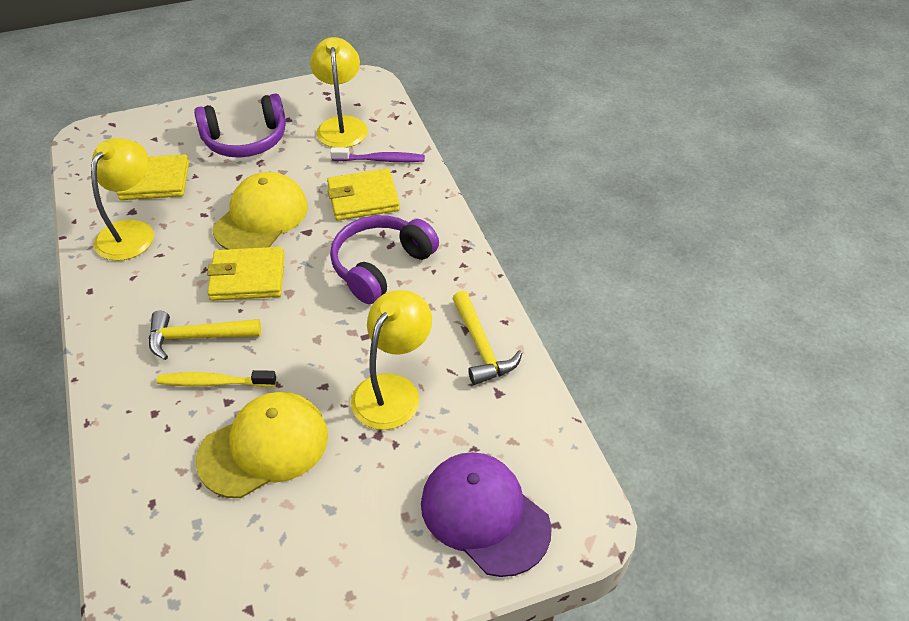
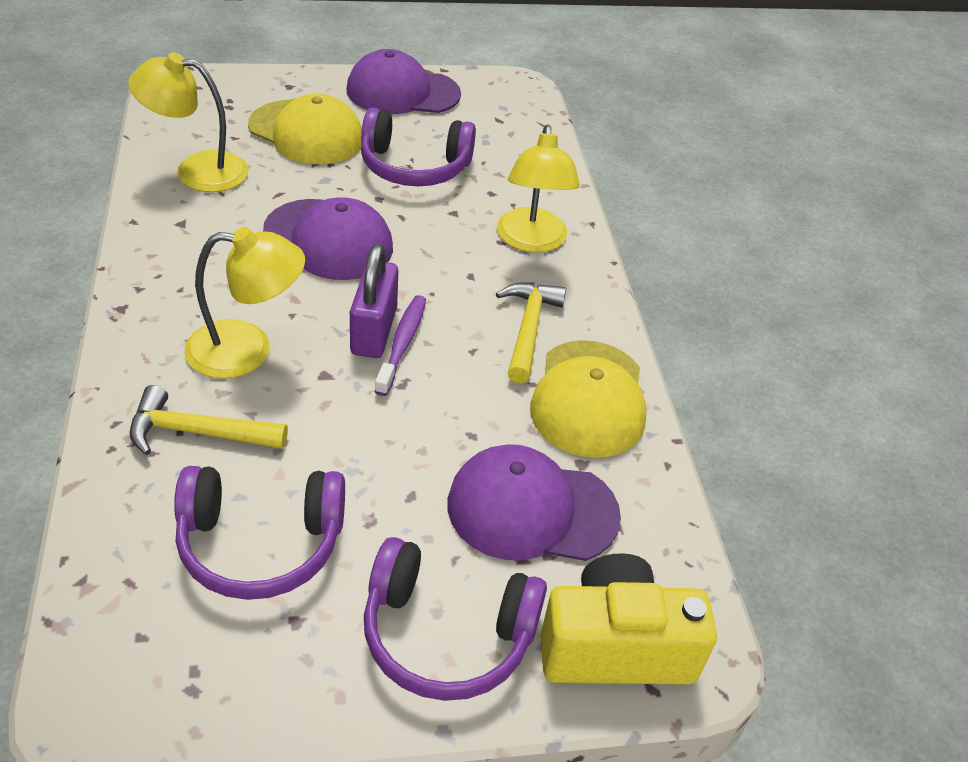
purple cap: [421,452,552,577] = 1 -> [263,197,393,280] [346,49,461,114] [447,444,621,561] = 3
purple headphones: [194,93,286,158] [330,215,439,304] = 2 -> [174,466,345,600] [361,108,476,186] [364,537,547,701] = 3
purple padlock: none = 0 -> [350,244,398,358] = 1
yellow camera: none = 0 -> [540,553,717,684] = 1
yellow toothbrush: [157,370,276,387] = 1 -> none = 0
yellow wallet: [116,154,189,200] [207,247,285,301] [327,169,400,221] = 3 -> none = 0

